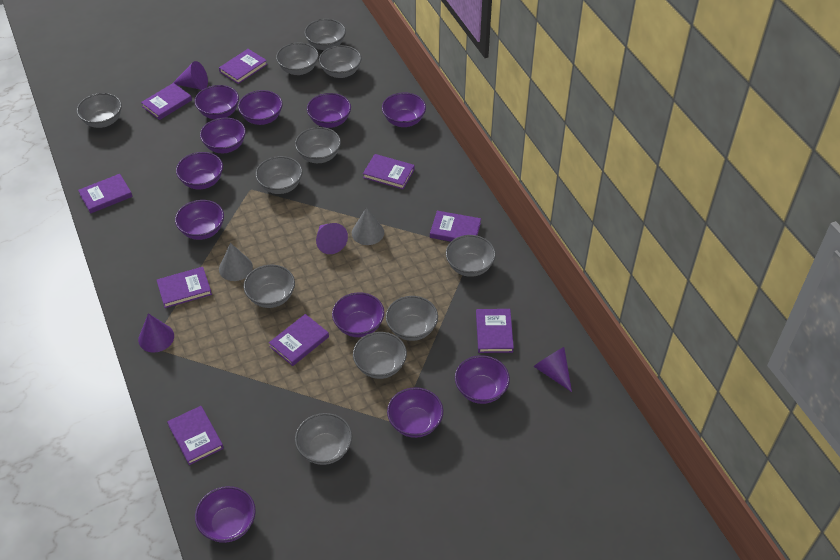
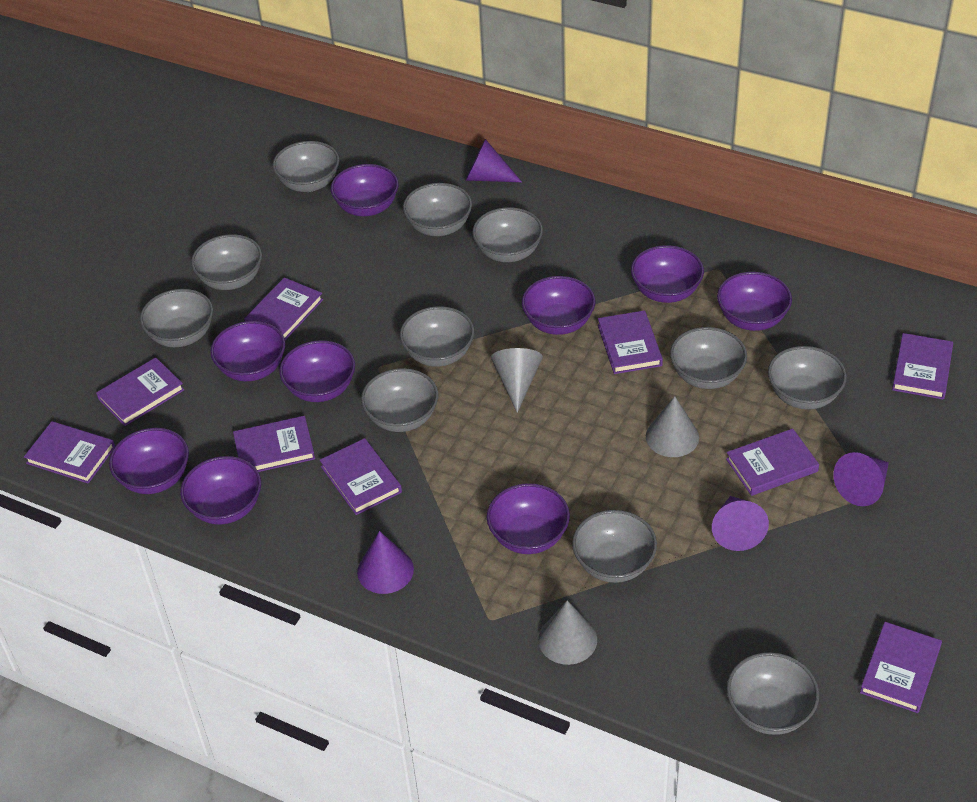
grey cone: [219,243,253,281] [352,207,384,245] = 2 -> [491,348,543,413] [538,600,597,665] [646,396,699,457] = 3
purple bowl: [175,200,224,240] [176,152,223,189] [195,85,239,119] [195,486,256,543] [200,117,246,153] [238,90,283,125] [307,93,351,128] [332,292,385,337] [382,93,426,127] [387,387,443,438] [455,355,510,404] = 11 -> [109,428,189,494] [180,456,261,525] [210,321,285,381] [279,340,355,402] [331,164,399,216] [487,483,570,554] [522,276,595,335] [631,245,704,303] [717,272,792,331] = 9

